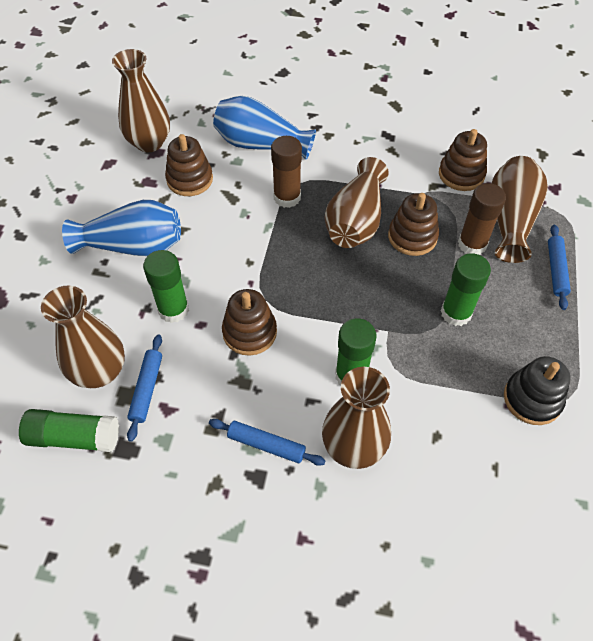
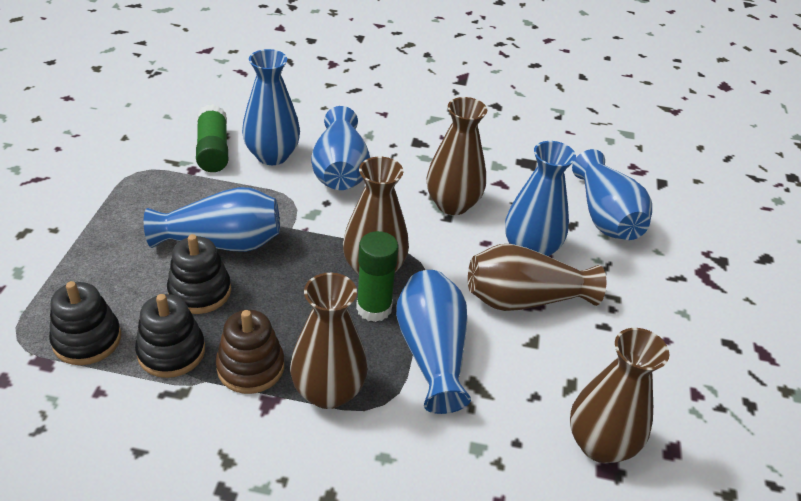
black stacking toy: [504,356,571,425] = 1 -> [49,281,121,365] [135,294,205,378] [167,234,231,314] = 3
blue rolling pin: [127,334,162,442] [209,419,325,466] [548,225,571,310] = 3 -> none = 0
blue vase: [62,200,181,256] [213,96,316,160] = 2 -> [144,187,280,252] [242,49,300,165] [311,106,370,190] [396,270,471,414] [505,141,576,256] [572,149,652,240] = 6
brown glue stick: [271,136,302,208] [458,183,506,255] = 2 -> none = 0
brown stacking toy: [165,134,213,196] [222,289,277,356] [388,193,439,256] [439,129,487,191] = 4 -> [216,310,284,394] = 1
green glue stick: [19,409,119,452] [143,250,189,323] [335,318,376,385] [441,253,491,326] = 4 -> [196,104,228,172] [356,231,399,322] = 2

